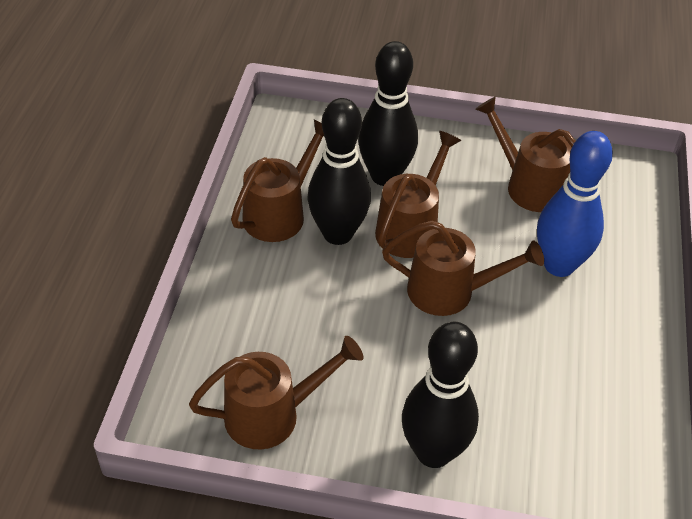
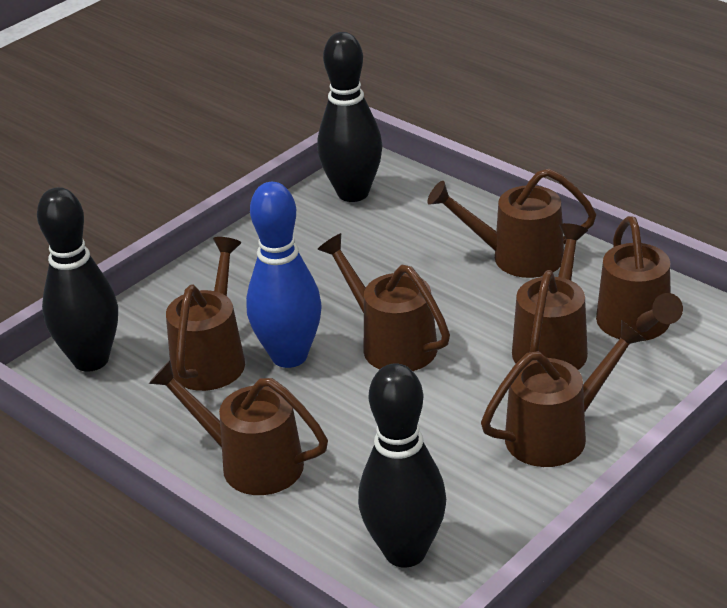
brown watering can: [189,336,364,450] [231,119,324,242] [375,131,461,258] [382,221,544,316] [475,97,575,212] = 5 -> [149,360,328,495] [166,237,245,391] [317,233,450,371] [427,169,596,278] [481,320,646,467] [512,223,588,370] [596,216,683,341] = 7

